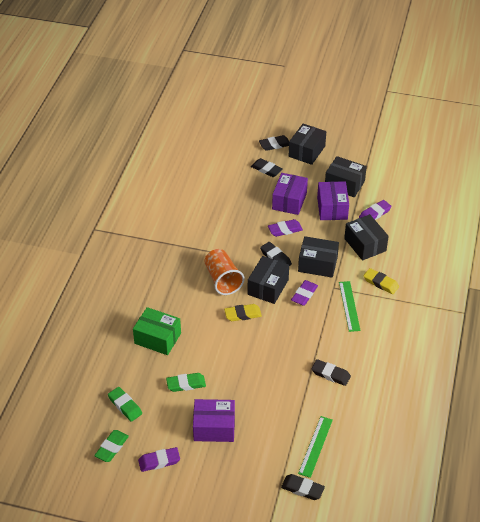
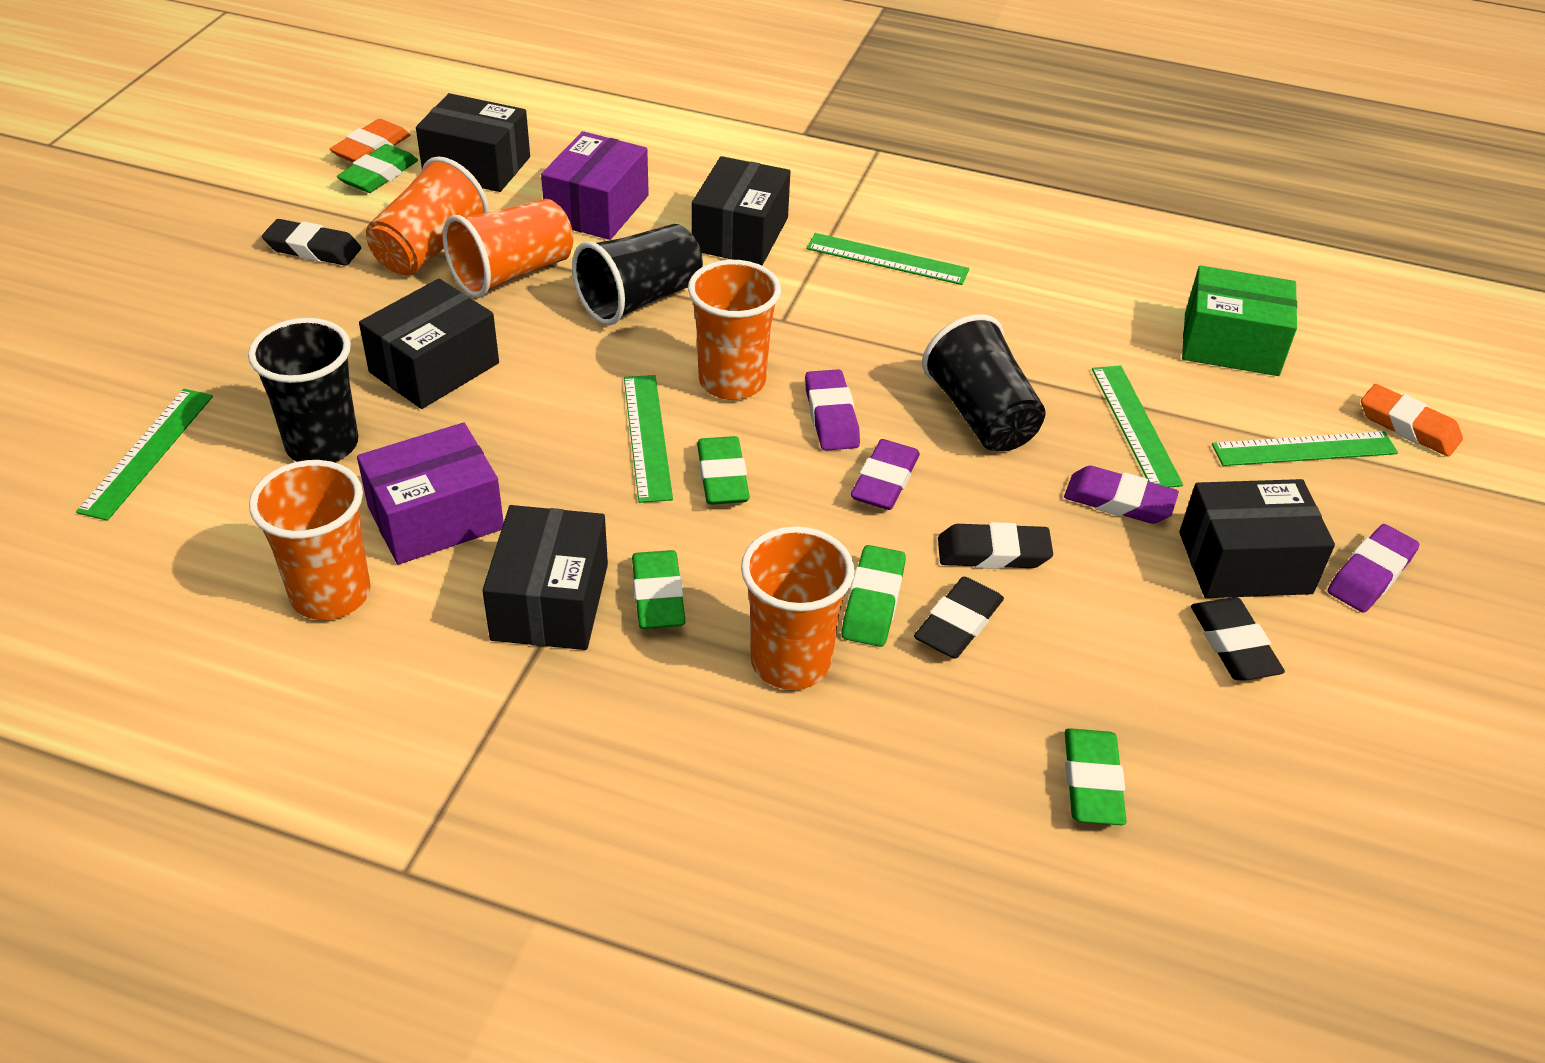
black cup: none = 0 -> [248,318,358,462] [572,224,703,325] [922,314,1045,451] = 3
black eraser: [251,158,283,177] [259,135,289,151] [260,242,292,266] [281,474,325,500] [311,359,351,386] = 5 -> [262,219,361,266] [914,577,1004,659] [938,522,1053,569] [1191,597,1285,681] = 4
green eraser: [94,430,129,462] [108,387,142,422] [166,373,206,392] = 3 -> [337,144,418,193] [632,550,686,629] [697,436,750,505] [841,545,906,647] [1065,728,1127,825] = 5
green ruler: [298,416,333,478] [339,281,361,332] = 2 -> [76,389,213,521] [624,375,673,503] [806,233,969,285] [1092,365,1183,487] [1212,431,1398,466] = 5
orange cup: [204,249,245,295] = 1 -> [249,460,371,620] [366,156,489,275] [443,199,573,298] [688,260,781,400] [741,526,854,690] = 5
orange eraser: none = 0 -> [330,119,411,162] [1361,384,1463,457] = 2
purple box: [193,399,235,442] [272,173,308,215] [317,181,349,220] = 3 -> [357,423,504,565] [541,131,649,240] = 2
yellow eraser: [224,304,262,321] [363,268,399,294] = 2 -> none = 0

